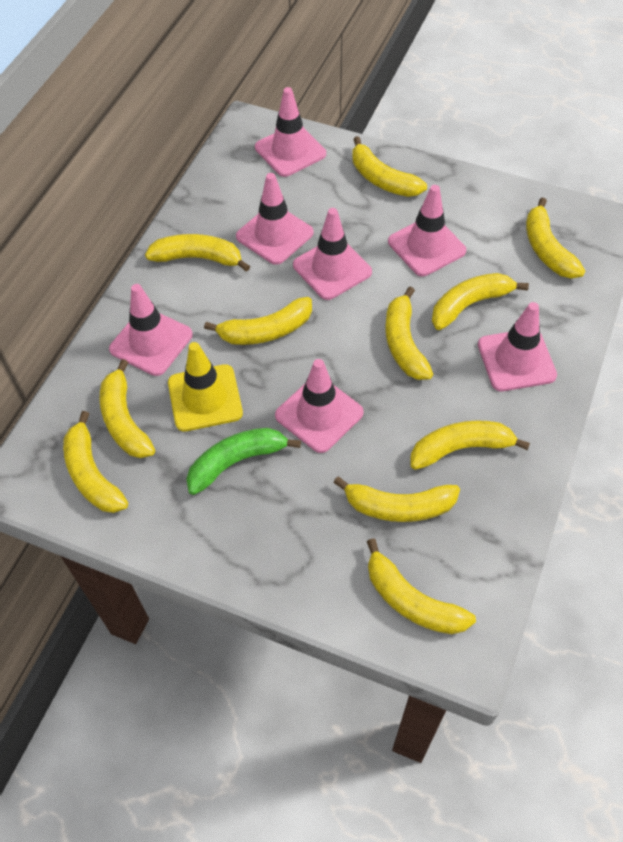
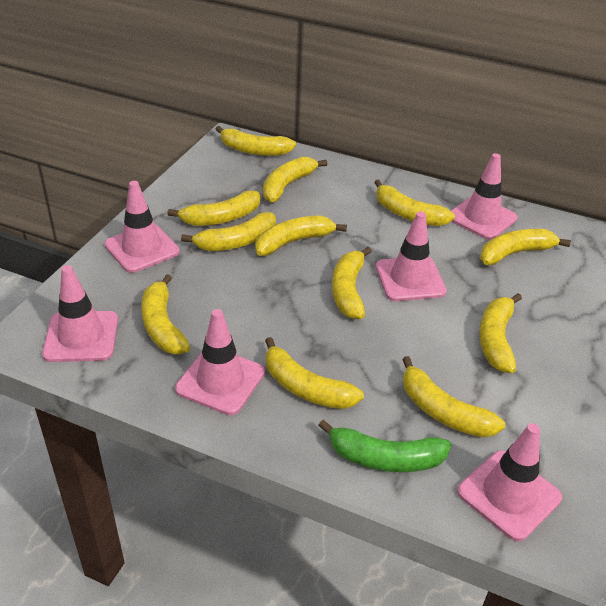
pink traffic cone: [109,284,193,376] [236,173,314,265] [255,87,326,177] [275,359,364,453] [293,208,372,300] [388,185,466,276] [478,302,557,391] = 7 -> [42,265,118,362] [104,181,180,273] [175,309,265,415] [376,212,447,301] [451,153,518,240] [457,423,562,541] = 6
yellow banana: [63,411,128,513] [100,359,155,458] [145,234,250,272] [204,297,312,345] [333,477,460,522] [352,136,427,197] [367,538,476,634] [385,287,433,380] [411,420,530,470] [432,273,529,330] [526,197,585,278] = 11 -> [141,274,191,354] [167,190,260,226] [181,212,276,251] [216,126,296,156] [255,215,347,256] [263,157,327,202] [265,337,364,409] [332,247,372,319] [374,180,455,226] [402,356,505,437] [479,293,522,373] [480,229,571,265] = 12
yellow traffic cone: [168,342,243,431] = 1 -> none = 0

